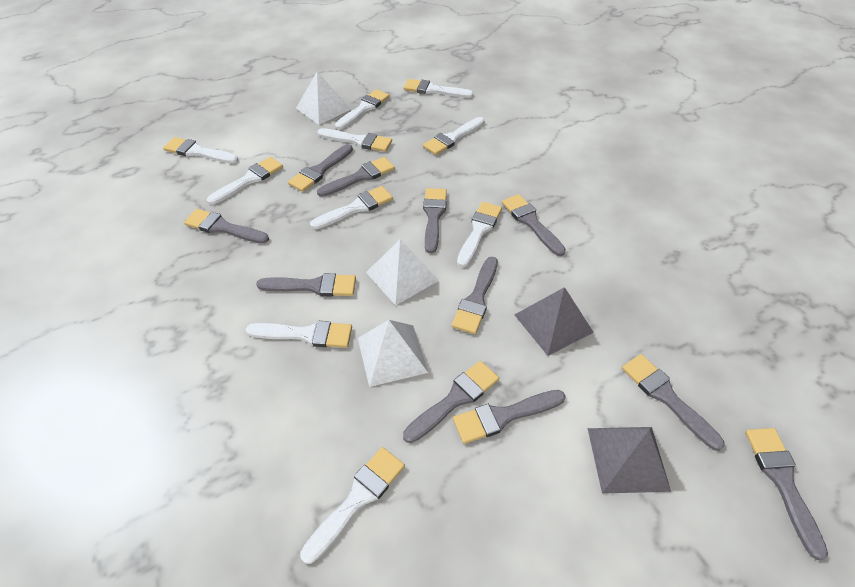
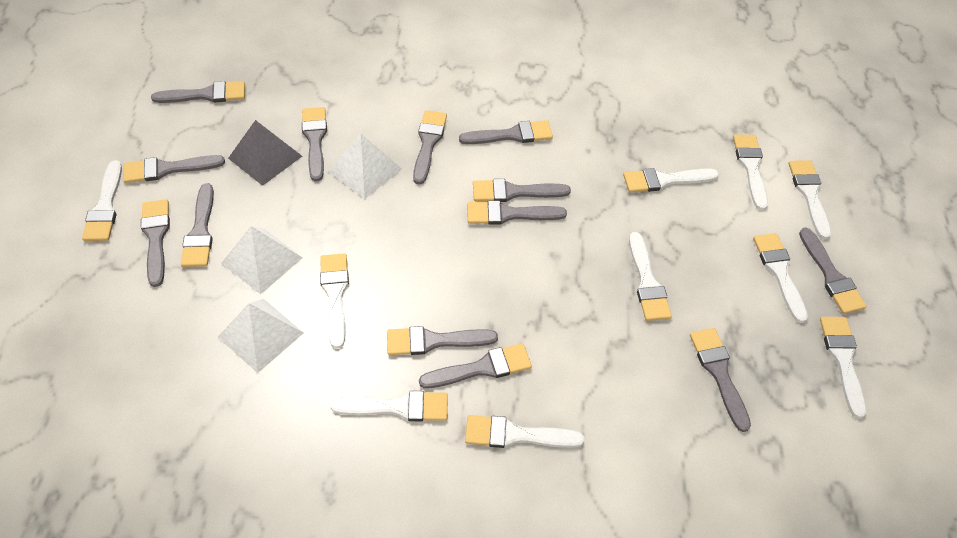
grey brush: [184,209,269,244] [256,273,356,296] [288,144,353,192] [317,157,395,197] [403,361,499,443] [423,188,447,253] [452,257,498,334] [453,390,566,444] [502,194,566,256] [622,354,725,451] [745,428,828,560] = 11 -> [123,155,225,183] [141,199,170,287] [151,81,245,103] [181,183,214,267] [302,107,327,181] [387,326,498,355] [413,110,447,185] [419,343,532,388] [459,120,553,144] [467,201,567,225] [473,179,571,202] [690,328,751,432] [799,227,867,314] = 13
grey pyramid: [514,287,594,356] [588,427,671,494] = 2 -> [228,120,302,186] = 1

